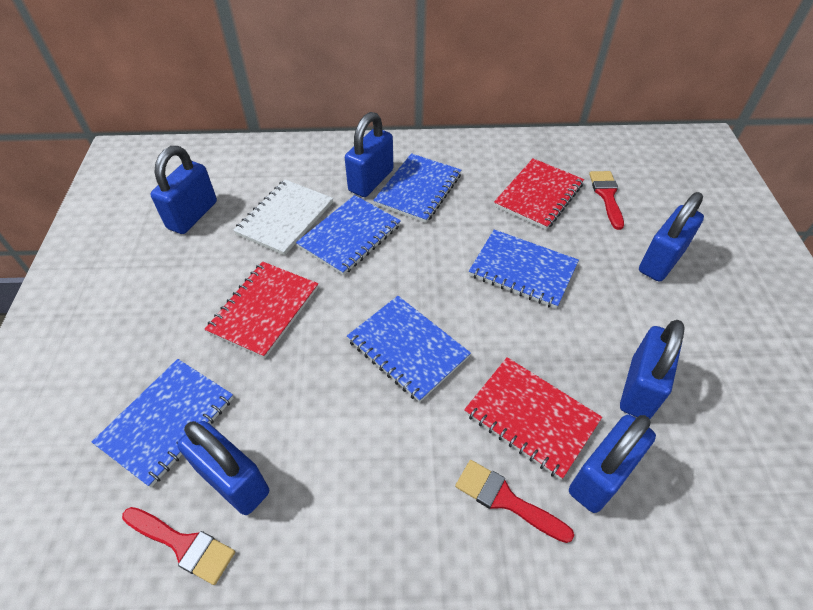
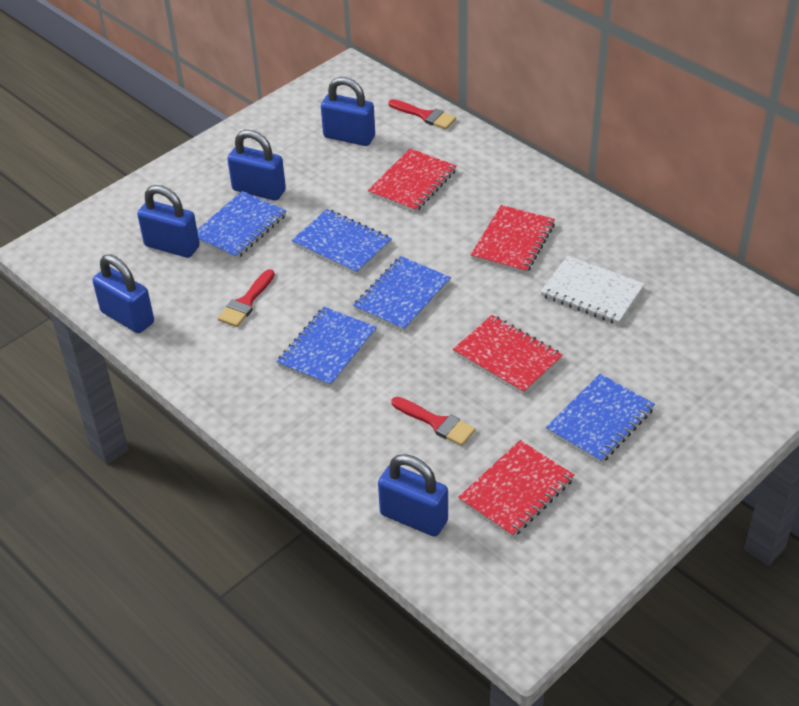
blue padlock: [150,146,217,234] [177,421,269,515] [345,112,393,197] [569,414,656,513] [620,320,685,419] [639,192,704,281] = 6 -> [92,254,154,333] [137,185,200,258] [227,130,286,201] [321,77,375,146] [378,454,448,537] = 5
red notebook: [205,261,318,358] [464,357,602,480] [494,158,584,230] = 3 -> [368,148,457,213] [453,315,563,395] [458,440,574,538] [471,205,555,274] = 4

